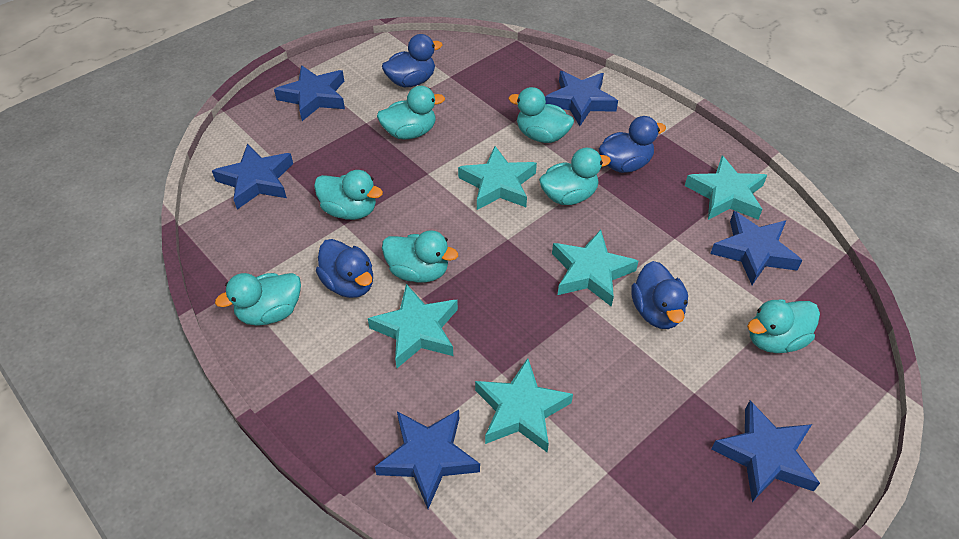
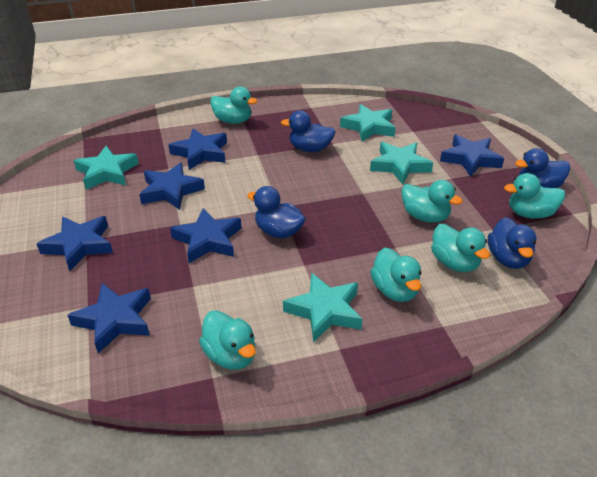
turquoise duck: [215,273,301,325] [314,170,383,220] [377,86,445,140] [382,230,458,283] [508,87,574,143] [539,148,611,205] [747,299,820,353] = 7 -> [199,310,256,370] [210,86,257,124] [370,247,422,302] [401,180,463,223] [431,224,490,272] [504,173,565,219] = 6
turquoise star: [368,284,458,368] [458,146,537,210] [475,358,573,452] [552,230,638,307] [685,155,767,220] = 5 -> [74,146,139,190] [283,273,362,342] [340,104,396,142] [370,142,433,184] = 4

